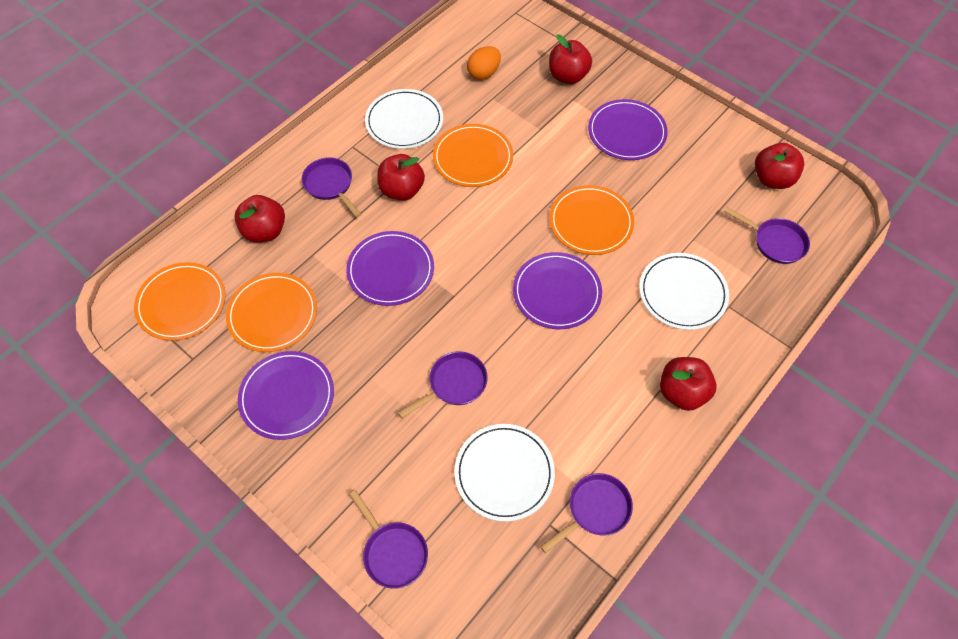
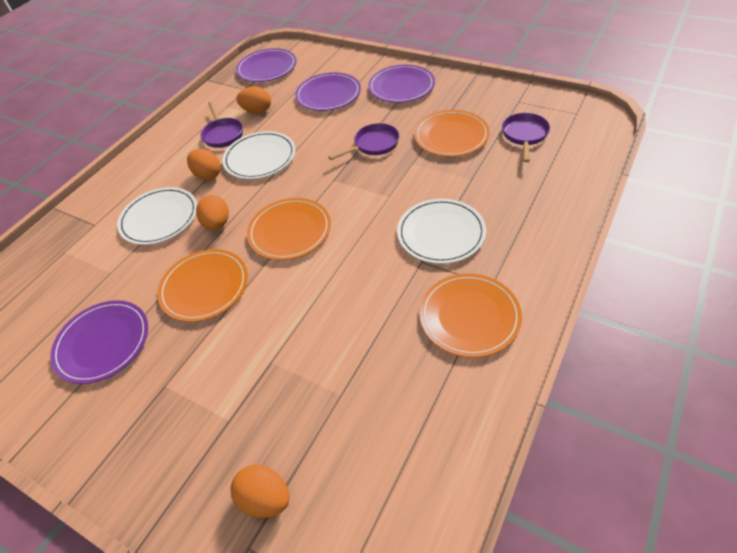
orange egg: [467,46,501,80] = 1 -> [187,149,221,180] [196,195,229,231] [231,465,290,518] [236,86,271,114] = 4
purple pan: [301,158,361,217] [349,490,428,589] [398,351,488,418] [540,473,633,553] [724,207,810,264] = 5 -> [200,101,243,148] [328,123,399,160] [502,113,550,162] = 3
red apple: [234,195,285,242] [377,154,425,201] [549,34,592,84] [660,357,717,411] [755,143,804,189] = 5 -> none = 0

